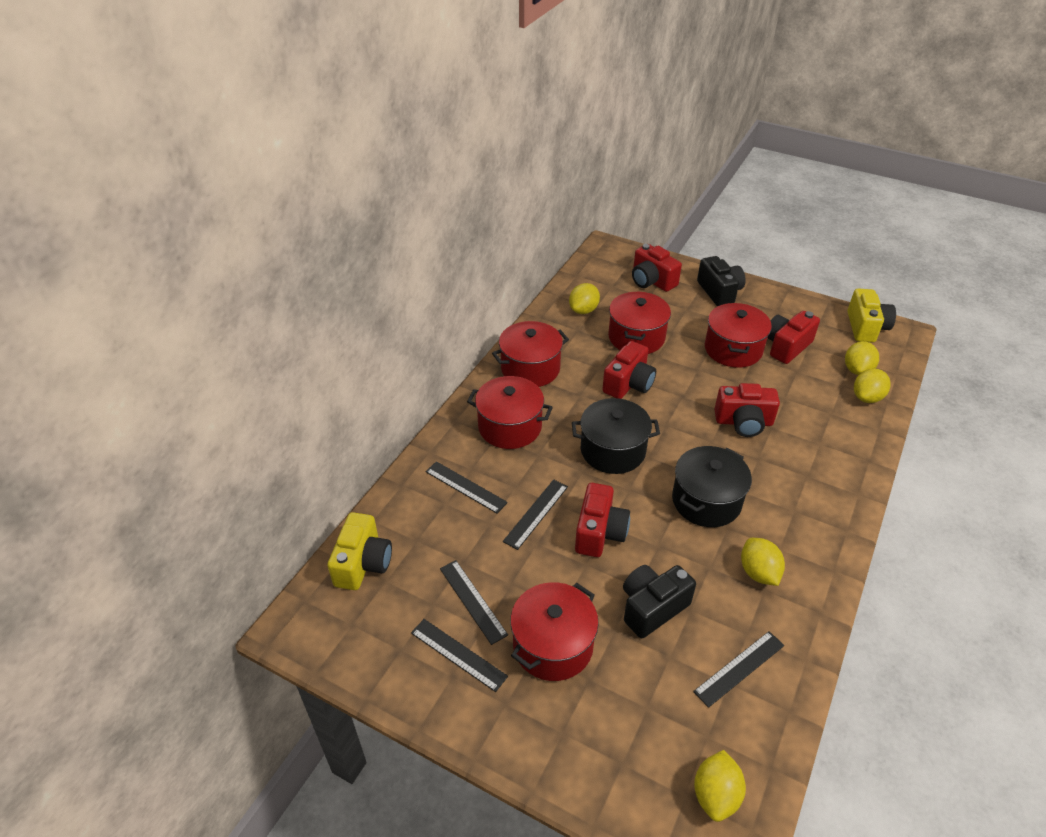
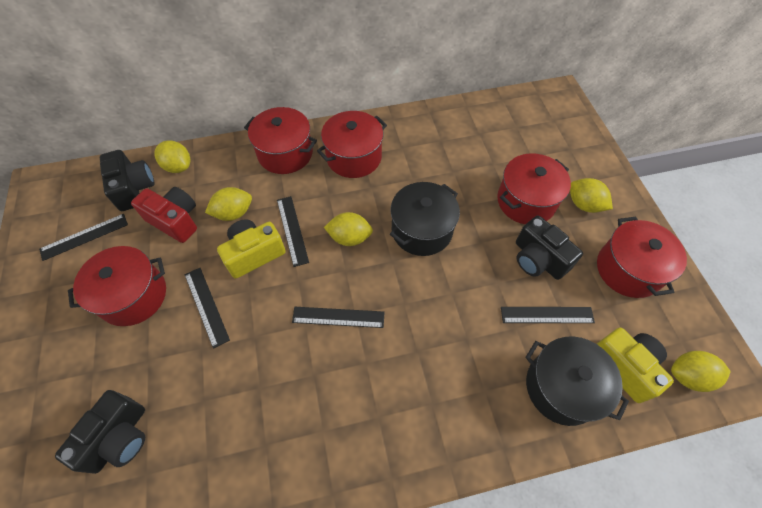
black camera: [623,565,696,638] [697,256,746,307] = 2 -> [55,390,145,474] [100,150,154,211] [516,216,583,280] = 3
red camera: [575,483,630,557] [602,341,656,399] [632,244,682,292] [714,383,780,437] [767,311,820,364] = 5 -> [131,187,197,243] = 1

